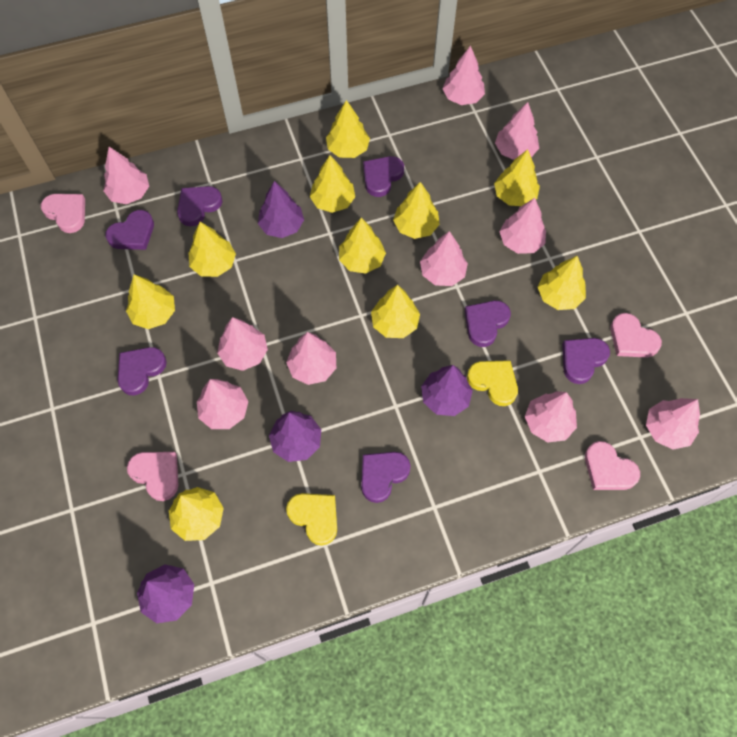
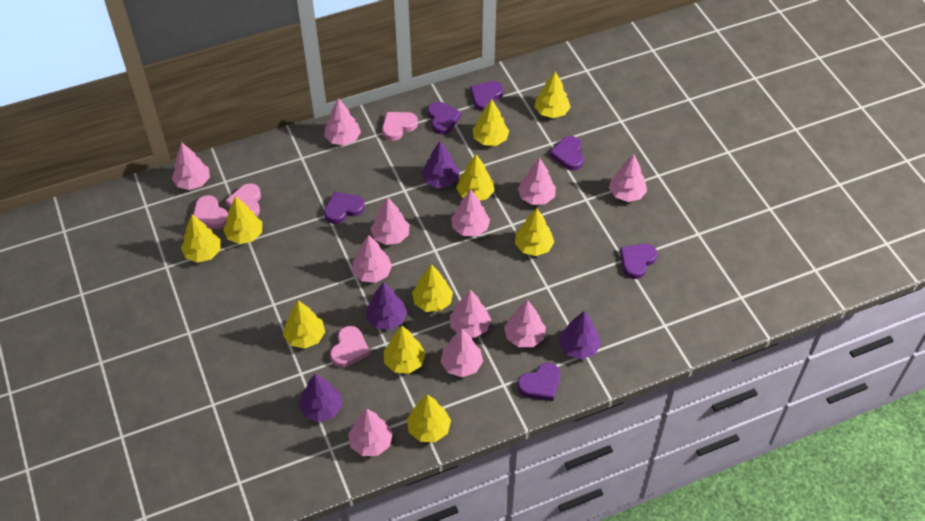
pink tree: [103,147,149,204] [197,379,249,429] [217,317,268,371] [286,332,336,385] [420,231,468,286] [442,46,485,105] [495,102,539,160] [499,198,546,254] [525,391,577,442] [646,398,700,450] = 10 -> [172,143,210,190] [324,98,361,146] [348,409,393,456] [352,235,392,283] [370,197,409,245] [441,329,483,377] [450,290,491,338] [451,189,490,237] [504,300,546,347] [518,158,556,205] [609,154,647,202] = 11
purple heart: [105,210,154,250] [117,347,167,395] [177,186,223,226] [361,452,411,503] [363,156,404,197] [465,301,511,347] [562,338,610,384] = 7 -> [324,192,365,224] [428,102,461,134] [470,81,504,111] [518,363,560,401] [550,136,584,171] [620,244,658,279] = 6
yellow heart: [286,493,337,546] [467,360,518,406] = 2 -> none = 0

